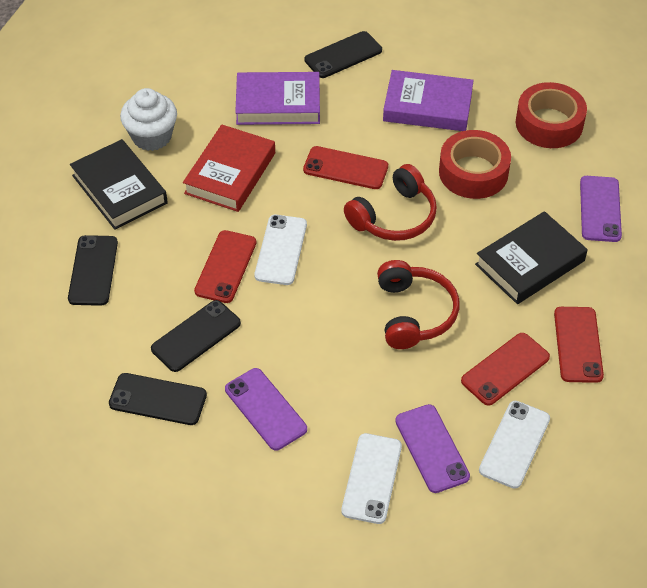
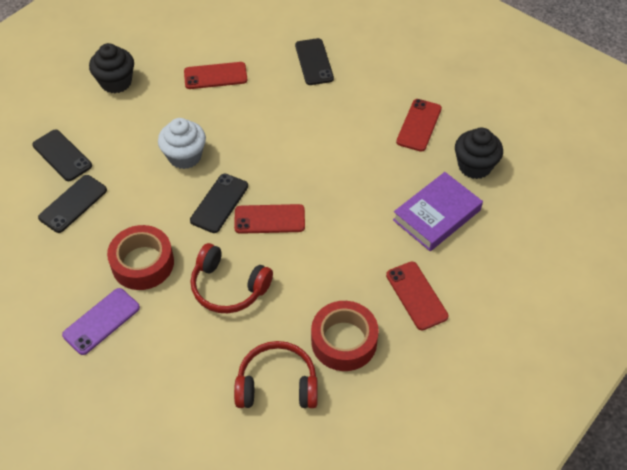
black book: [70,139,168,230] [475,211,588,304] = 2 -> none = 0
black cupcake: none = 0 -> [89,43,134,93] [455,127,503,179] = 2
purple book: [235,72,320,125] [383,70,474,131] = 2 -> [393,172,483,251] = 1
purple phone: [225,368,307,451] [395,404,470,493] [580,176,622,242] = 3 -> [62,288,140,355] = 1
red book: [183,125,275,212] = 1 -> none = 0
white phone: [254,215,307,285] [341,433,402,524] [479,401,550,489] = 3 -> none = 0

